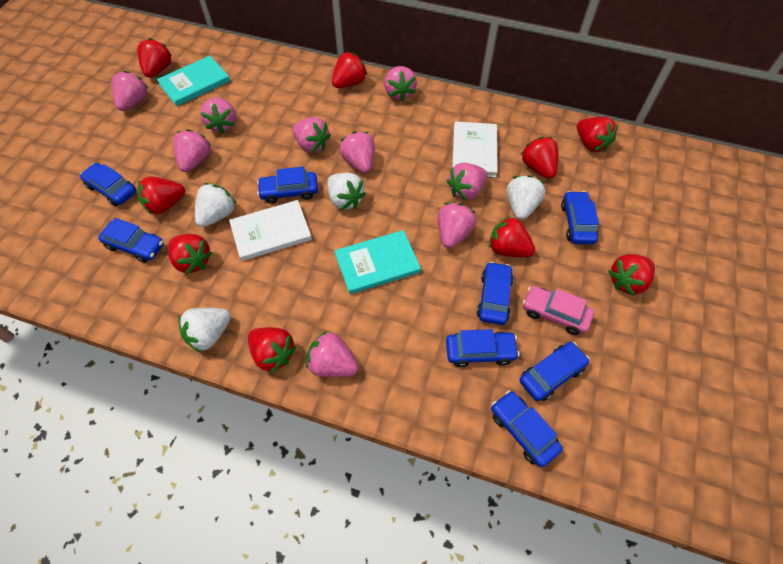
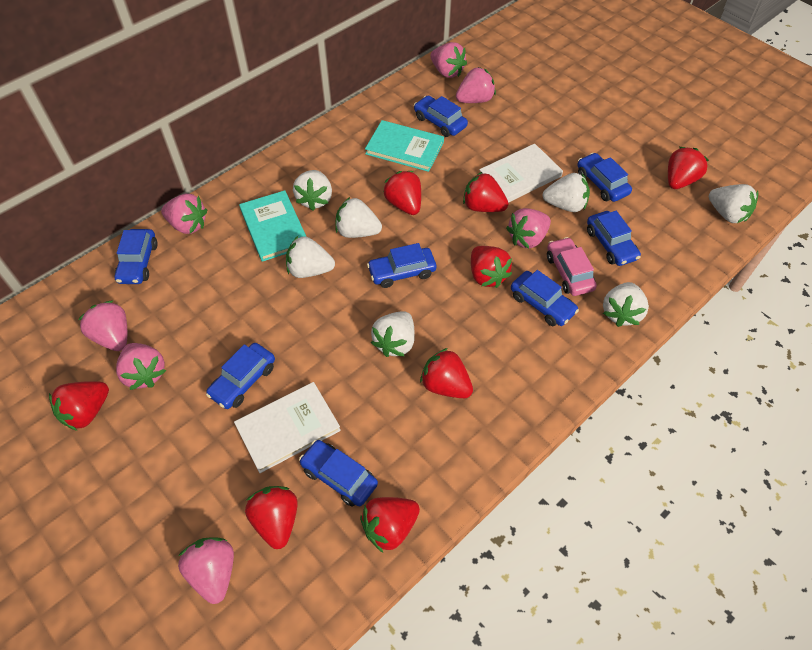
pink strawberry: [112,71,148,111] [173,129,211,172] [200,98,236,134] [292,117,331,153] [306,331,358,377] [340,131,375,173] [384,66,417,102] [438,203,476,248] [447,163,487,200] = 9 -> [78,301,127,351] [116,343,166,390] [161,194,207,234] [178,537,234,604] [430,42,467,78] [456,67,496,103] [506,208,551,249] = 7
red strawberry: [137,38,172,78] [138,176,185,214] [168,234,212,275] [248,327,296,373] [332,52,368,88] [489,216,535,257] [521,137,558,179] [577,117,618,152] [608,254,655,296] = 9 -> [49,381,109,431] [245,486,298,549] [360,497,420,552] [383,171,421,215] [420,348,473,398] [463,172,509,212] [471,246,512,288] [668,147,709,189] = 8
white strawberry: [178,308,231,352] [195,183,236,227] [327,173,366,210] [507,175,545,220] = 4 -> [286,236,335,278] [293,170,332,211] [335,197,382,238] [371,311,415,357] [542,173,590,212] [603,282,649,327] [709,184,758,223] = 7

